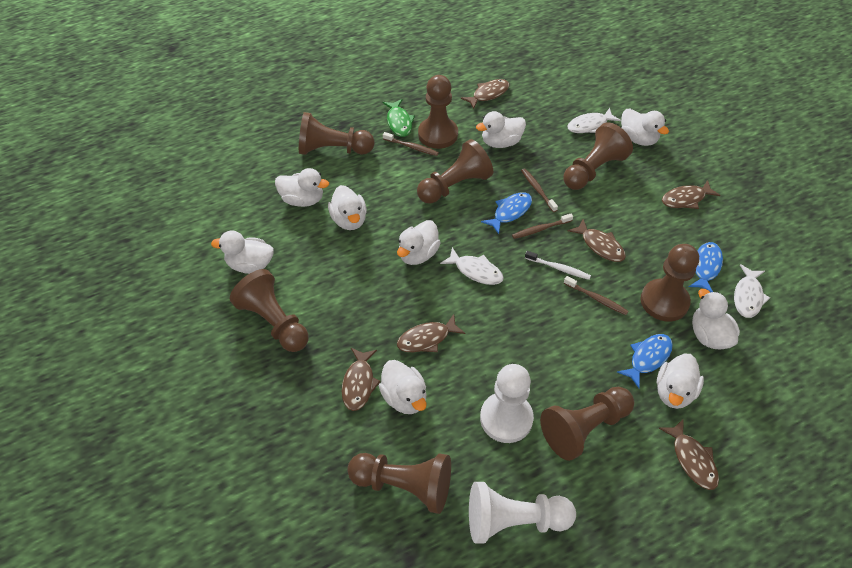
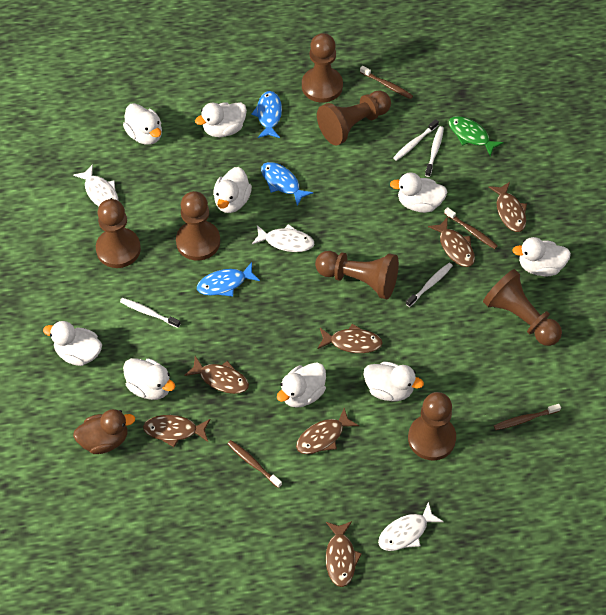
brown duck: none = 0 -> [73,409,135,454] = 1
brown fish: [342,348,381,411] [397,314,465,352] [461,79,509,109] [568,219,626,262] [659,418,719,490] [662,180,721,209] = 6 -> [143,415,210,447] [184,356,249,394] [296,408,359,454] [317,324,383,353] [326,521,362,587] [428,217,475,267] [488,182,527,232] = 7
brown pawn: [230,269,309,352] [299,112,375,155] [347,453,451,514] [417,139,493,204] [418,75,458,149] [540,387,634,461] [563,122,633,190] [641,244,699,321] = 8 -> [96,199,141,268] [176,191,220,260] [302,33,343,103] [315,251,399,299] [317,90,391,146] [408,392,456,460] [483,269,562,346] = 7
white pawn: [469,482,576,544] [480,364,534,443] = 2 -> none = 0
white toothbrush: [525,251,591,280] = 1 -> [120,298,181,328] [393,119,439,161] [406,263,453,307] [425,126,444,177] = 4

